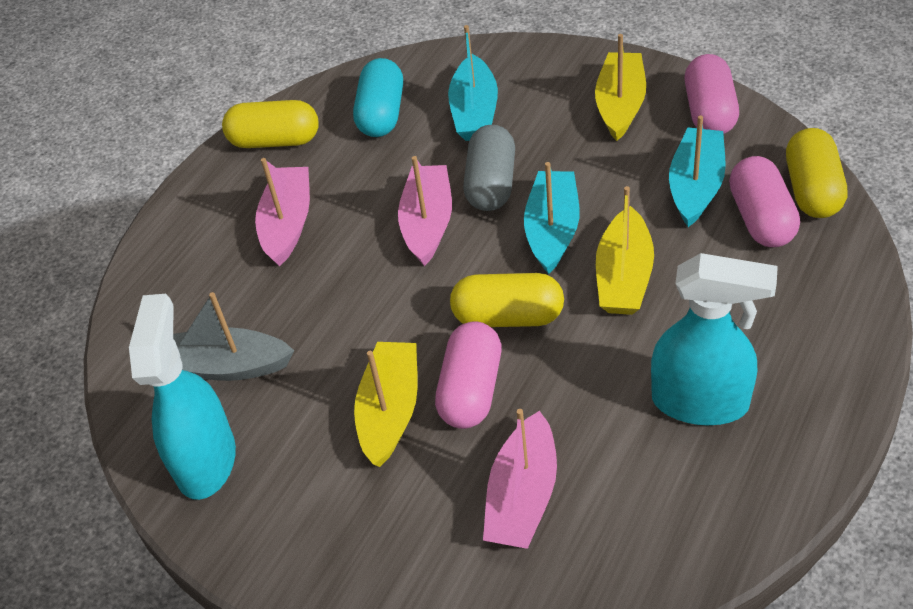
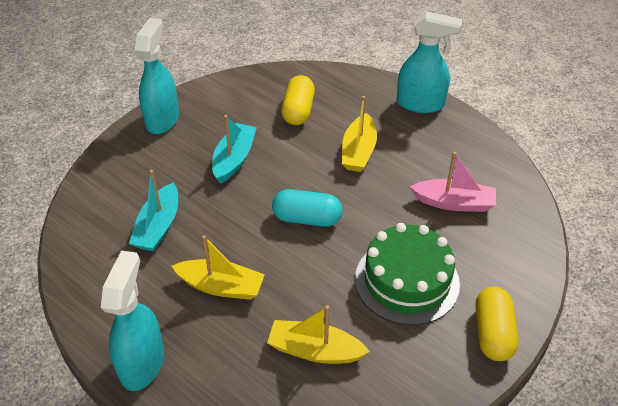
green cake: none = 0 -> [355,223,460,325] = 1
grey boat: [173,292,294,381] = 1 -> none = 0
grey capsule: [463,125,515,211] = 1 -> none = 0
pink boat: [255,158,310,266] [398,156,452,266] [483,409,557,549] = 3 -> [410,152,496,212] = 1
pink capsule: [435,321,501,429] [684,54,739,134] [729,156,800,247] = 3 -> none = 0
turquoise boat: [448,25,498,141] [524,162,579,274] [669,115,726,227] = 3 -> [129,170,178,252] [212,115,257,184] = 2
turquoise spray bottle: [129,294,236,500] [651,253,778,425] = 2 -> [101,251,164,391] [135,18,179,134] [397,11,462,113] = 3
yellow capsule: [222,100,319,148] [450,273,564,327] [786,128,847,218] = 3 -> [281,75,315,125] [476,287,518,361] = 2

